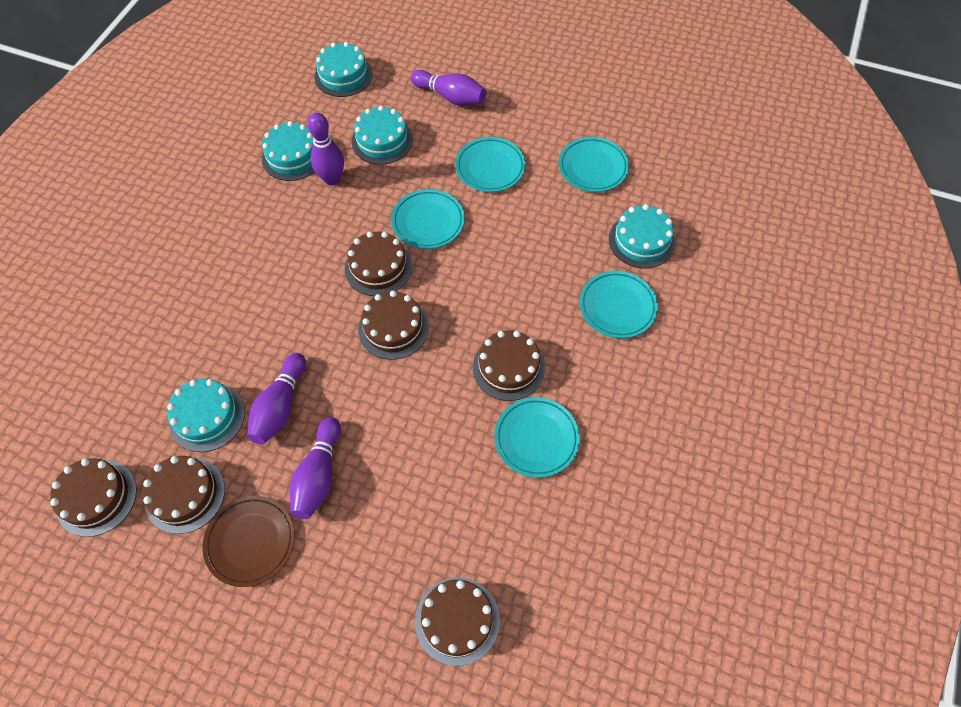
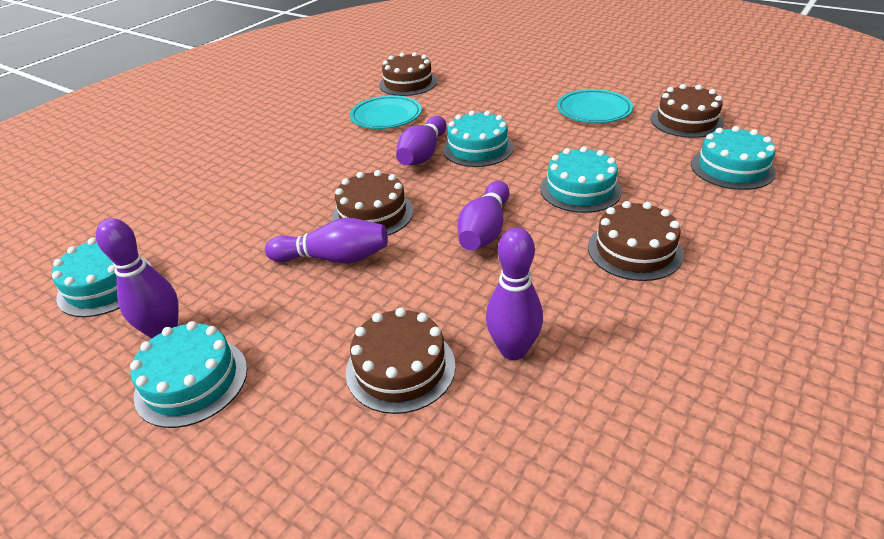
brown cake: [50,458,137,537] [142,456,225,534] [345,231,412,296] [358,291,429,360] [415,577,500,666] [473,330,545,401] = 6 -> [332,170,413,236] [346,308,456,414] [379,52,437,96] [588,201,684,281] [651,84,724,138] = 5
brown plate: [203,496,295,587] = 1 -> none = 0
purple bowling pin: [247,353,306,445] [290,417,341,519] [308,113,344,186] [411,70,486,106] = 4 -> [96,218,179,339] [265,218,388,263] [396,116,447,165] [457,181,510,251] [486,227,543,360] = 5
turquoise plate: [391,189,465,249] [455,137,526,192] [494,397,580,478] [559,137,629,192] [579,271,658,338] = 5 -> [350,95,422,129] [557,89,633,123] = 2

